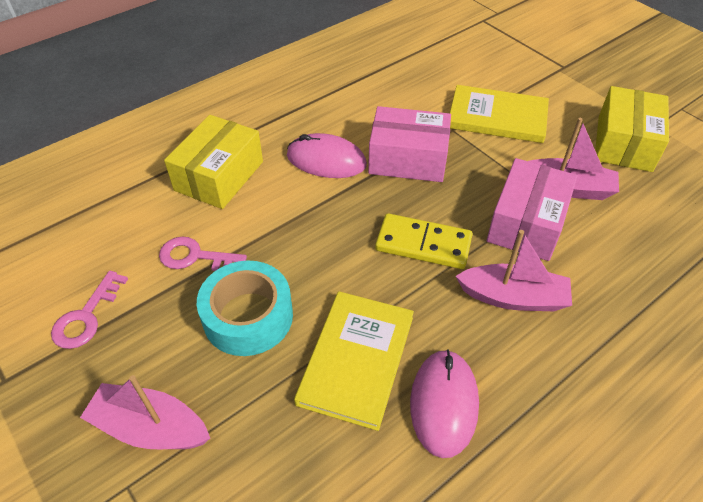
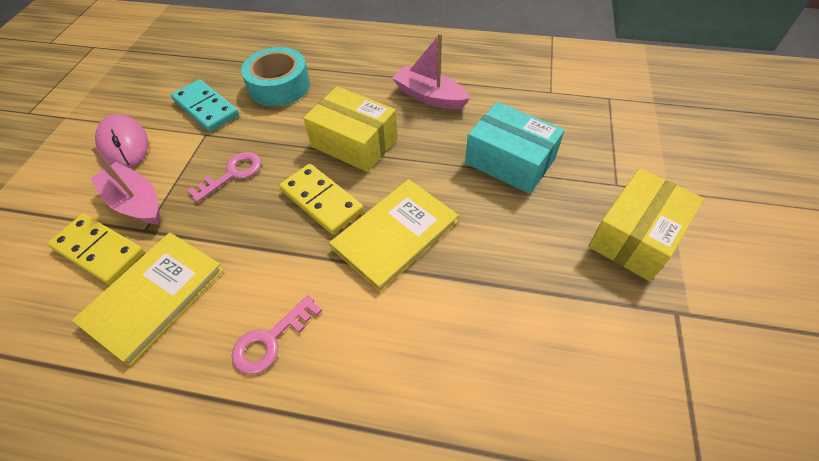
pink boat: [80,375,210,450] [456,230,572,311] [528,118,619,200] = 3 -> [90,146,160,224] [392,33,470,110] = 2
pink box: [368,106,451,182] [487,158,577,261] = 2 -> none = 0
pink mouse: [287,133,367,178] [410,349,479,458] = 2 -> [95,114,148,168] = 1
turquoise box: none = 0 -> [465,102,565,194] = 1
turquoise domino: none = 0 -> [171,79,239,132] = 1
yellow domino: [375,213,473,269] = 1 -> [47,214,145,285] [279,164,364,235] = 2

